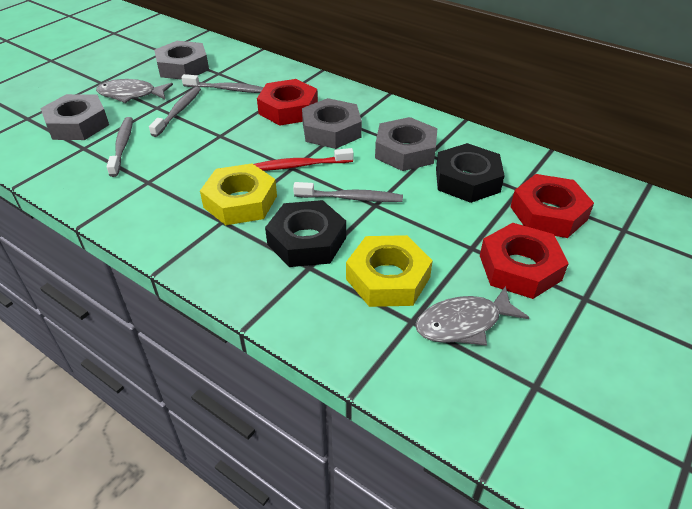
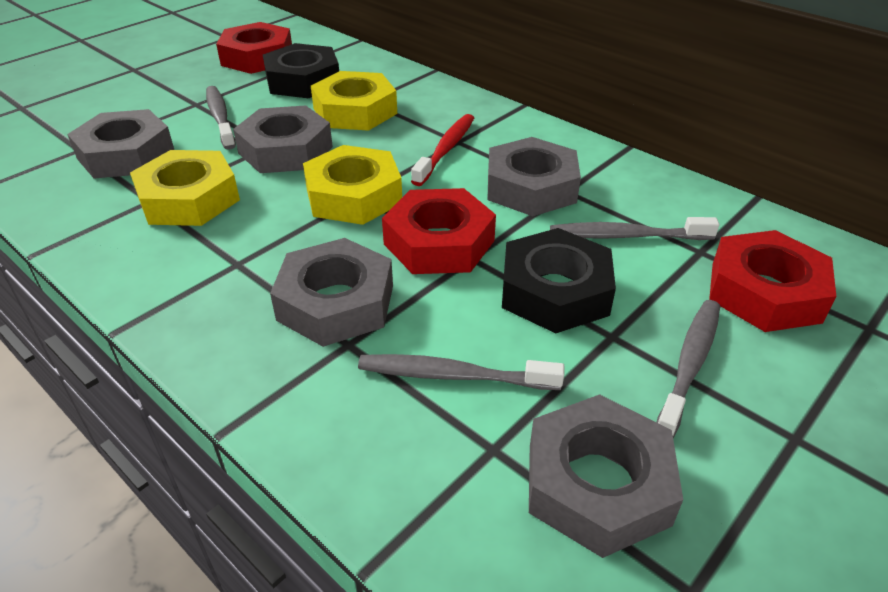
grey fish: [96,79,173,103] [415,286,530,346] = 2 -> none = 0
grey nut: [40,94,109,140] [154,41,209,80] [302,98,362,149] [375,117,438,171] = 4 -> [67,109,174,179] [233,105,333,173] [270,238,393,347] [487,137,581,216] [529,394,683,558] = 5
yellow nut: [200,164,277,225] [346,235,433,307] = 2 -> [130,150,240,226] [303,145,402,225] [311,71,397,131] = 3

